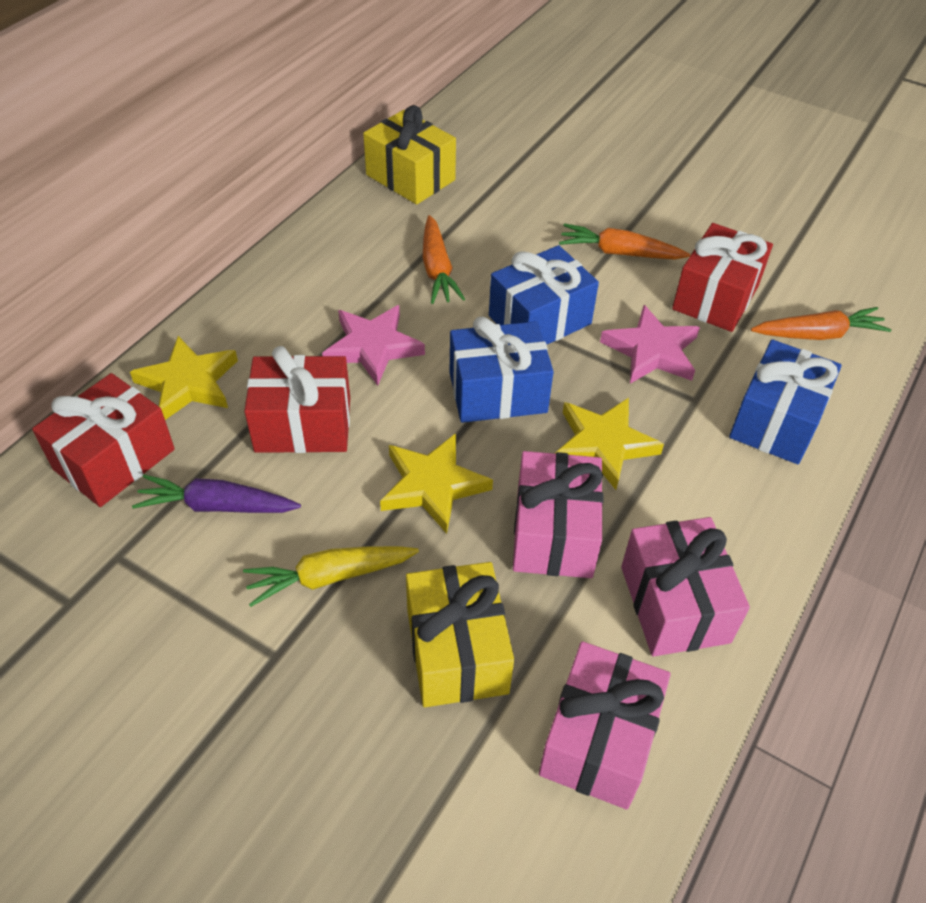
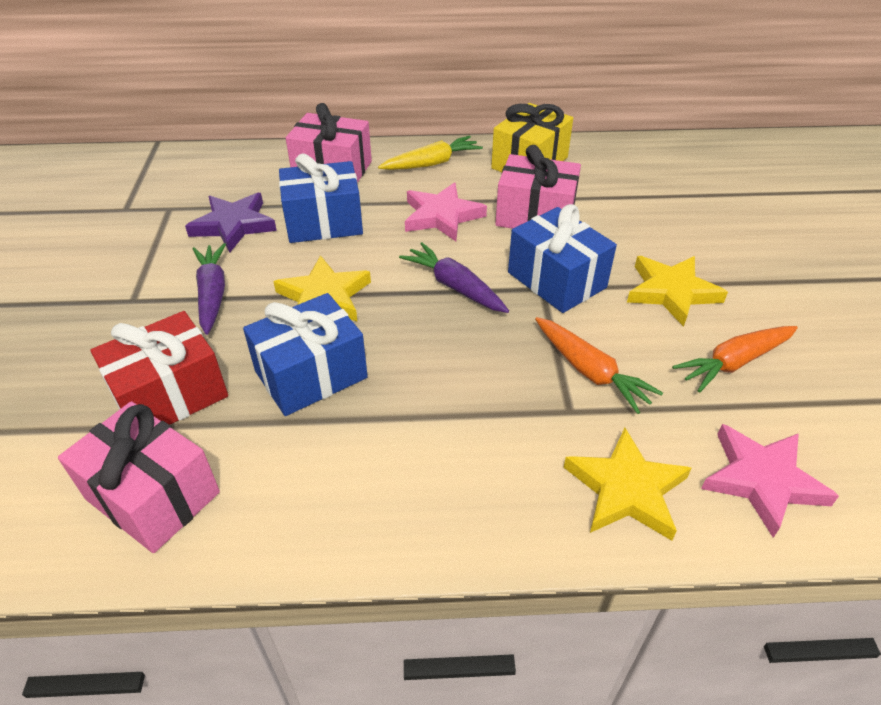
orange carrot: [423,215,465,304] [559,223,690,259] [751,307,891,340] = 3 -> [535,317,663,414] [672,326,798,393] = 2
purple carrot: [132,475,301,513] = 1 -> [193,243,226,335] [399,242,509,313] = 2
purple star: none = 0 -> [185,193,277,252] = 1
red gift: [32,373,175,507] [244,346,350,453] [672,223,773,332] = 3 -> [90,311,228,425] = 1
yellow gift: [363,105,456,204] [406,562,514,707] = 2 -> [491,103,573,172] = 1

